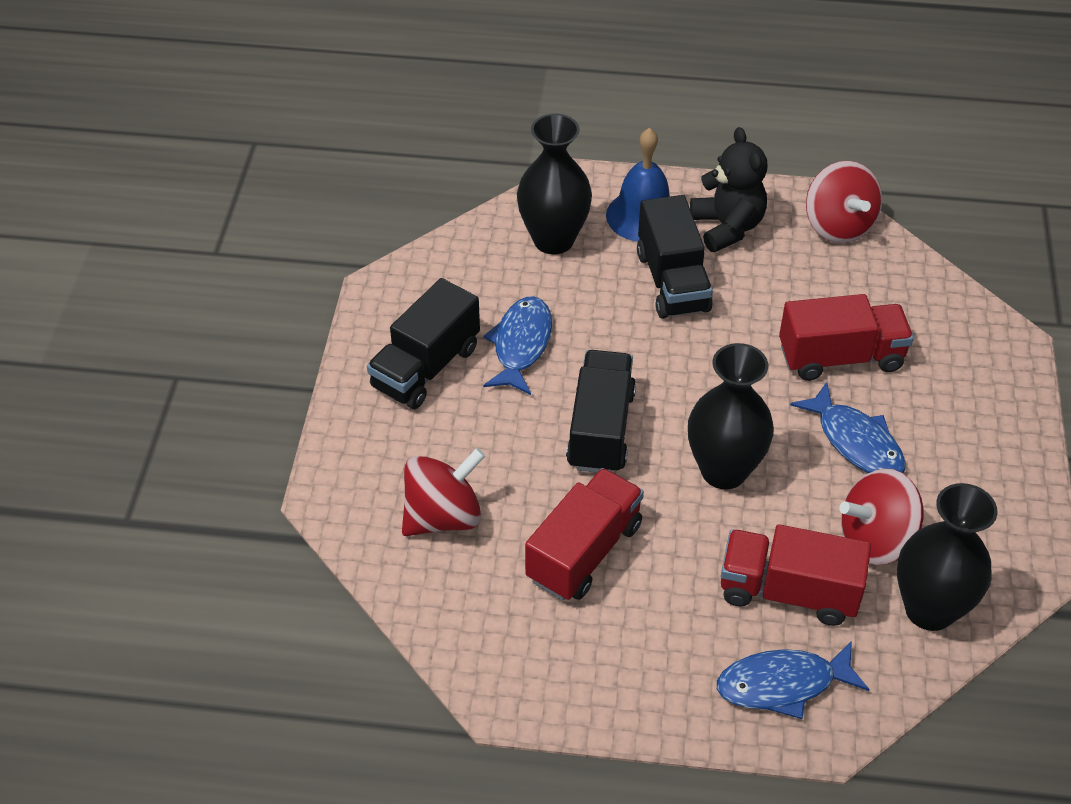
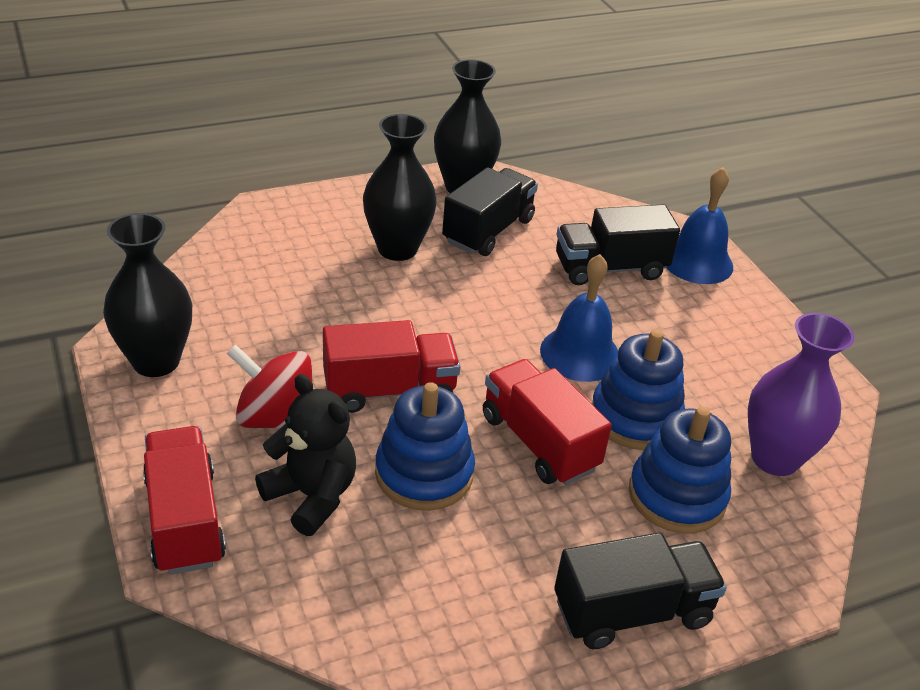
blue bell: [606,128,670,242] = 1 -> [540,254,618,382] [667,167,733,284] = 2
blue fish: [483,296,552,395] [717,641,870,719] [790,382,905,473] = 3 -> none = 0
blue stacking toy: none = 0 -> [375,382,475,511] [592,330,685,450] [629,407,731,533] = 3
purple vase: none = 0 -> [748,313,855,476] = 1
red spinning top: [402,448,485,536] [806,161,882,243] [839,468,924,565] = 3 -> [227,344,312,428] = 1

